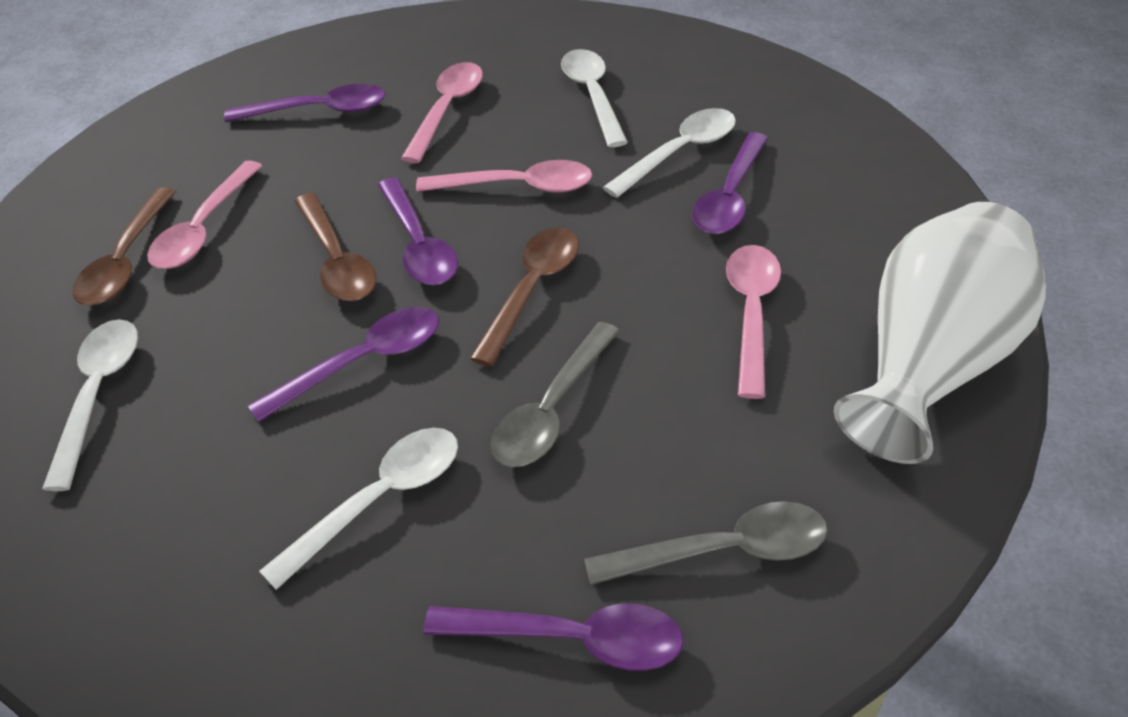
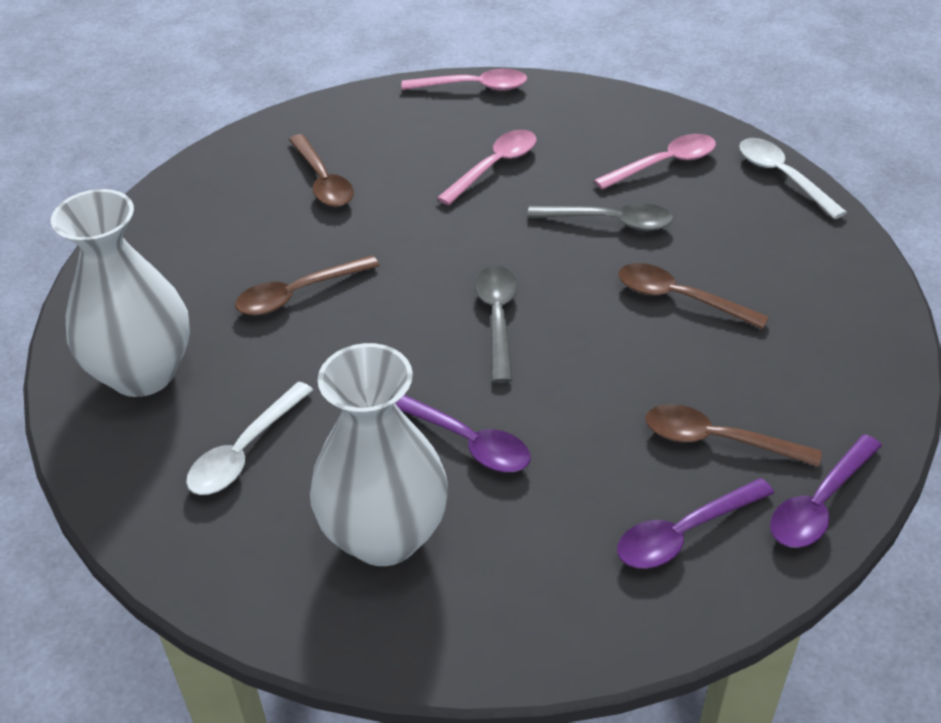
brown spoon: [72,187,176,305] [295,193,376,301] [470,227,579,367] = 3 -> [235,255,380,316] [289,134,354,207] [618,263,769,329] [646,404,822,467] = 4
pink spoon: [147,161,263,269] [401,62,483,163] [416,160,592,193] [726,245,781,399] = 4 -> [401,69,527,91] [437,130,537,205] [594,134,716,190] = 3
purple spoon: [224,84,385,122] [248,307,439,422] [378,178,458,285] [423,604,684,671] [692,132,768,234] = 5 -> [395,395,531,472] [617,478,774,569] [770,434,882,548] = 3
white spoon: [42,319,138,491] [259,428,458,590] [561,49,628,147] [603,108,736,198] = 4 -> [186,381,313,495] [739,138,847,219] = 2
white vase: [834,202,1046,464] = 1 -> [51,189,190,397] [310,343,448,566] = 2

